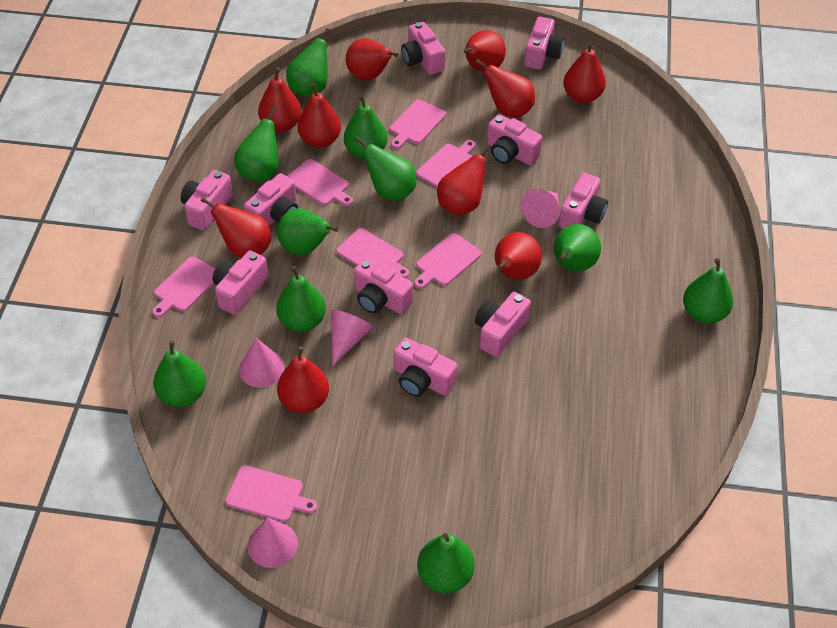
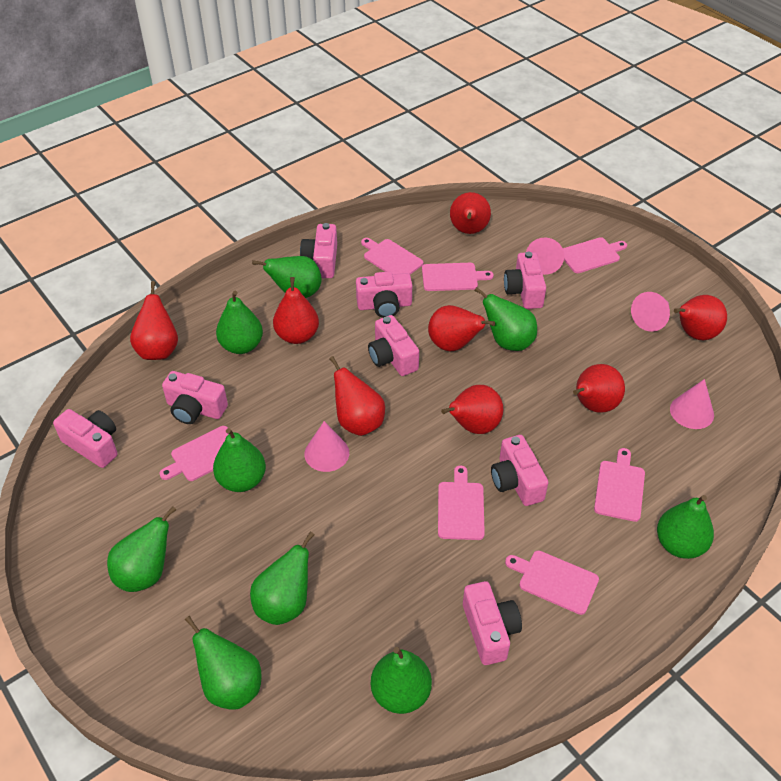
green pear: [153,340,206,407] [234,107,279,182] [276,266,326,332] [277,208,338,255] [286,28,330,98] [344,95,387,159] [355,136,417,201] [417,533,475,593] [554,224,601,271] [683,258,733,323] = 10 -> [107,506,176,592] [185,616,262,710] [213,428,266,492] [216,291,263,354] [250,531,314,625] [252,256,322,298] [371,647,432,714] [474,287,537,351] [657,495,714,559] = 9
pink camera: [181,170,233,231] [212,251,268,315] [244,173,298,225] [354,258,413,314] [394,338,457,397] [401,22,445,75] [475,292,531,357] [487,114,542,165] [524,17,564,70] [559,173,608,229] = 10 -> [53,409,118,468] [162,371,228,424] [300,223,337,278] [356,271,412,318] [368,315,419,376] [463,581,522,665] [491,435,548,506] [504,252,546,309] = 8
red pear: [201,197,271,258] [258,68,301,132] [277,346,329,413] [298,84,341,148] [346,38,398,81] [437,144,492,216] [464,30,506,72] [475,59,535,117] [495,232,542,280] [563,42,606,103] = 10 -> [130,281,178,360] [273,277,319,344] [329,356,385,436] [428,305,495,351] [441,385,503,434] [450,192,491,234] [573,364,625,413] [674,295,727,340] = 8

